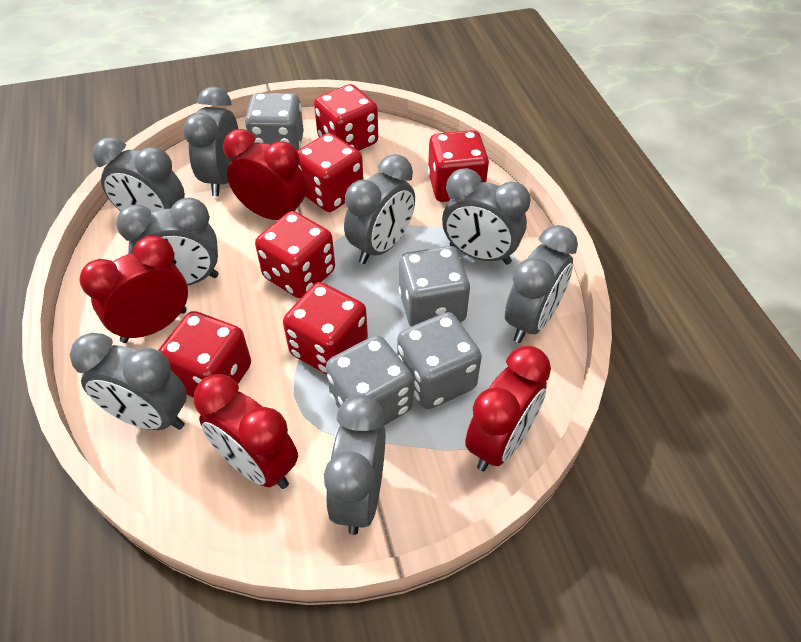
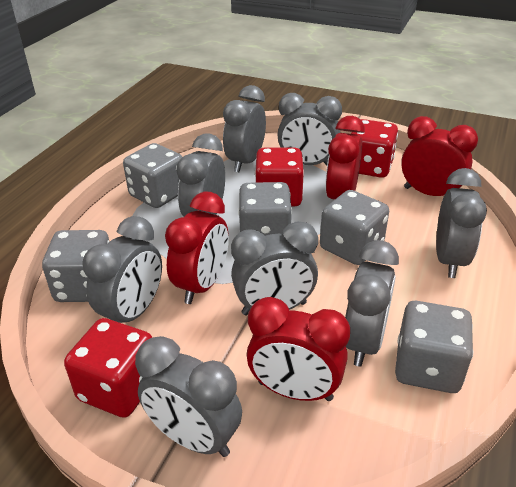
grey dice: [245,93,304,150] [326,335,413,425] [397,312,482,409] [399,246,470,327] = 4 -> [42,230,109,302] [123,143,182,208] [238,182,292,236] [320,190,389,265] [395,301,473,393] = 5
red dice: [158,311,251,398] [255,211,335,298] [283,282,368,374] [297,133,363,212] [314,84,378,151] [428,130,489,202] = 6 -> [64,318,153,418] [255,148,304,206] [351,119,398,178] = 3

